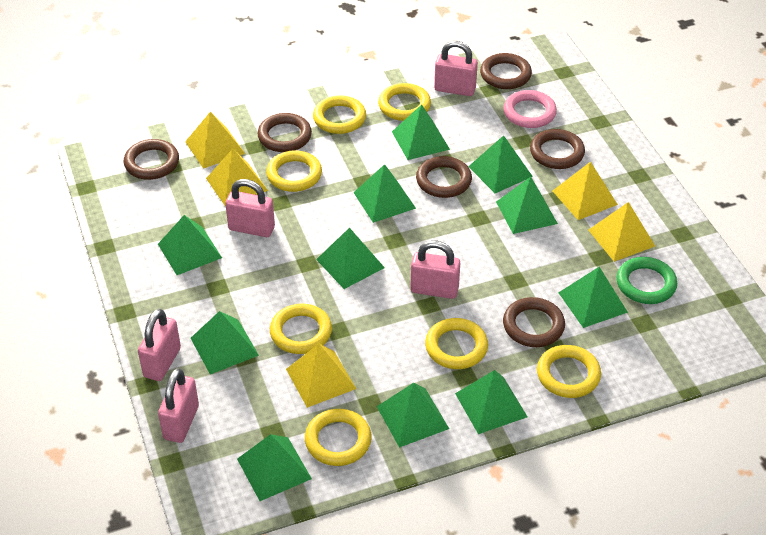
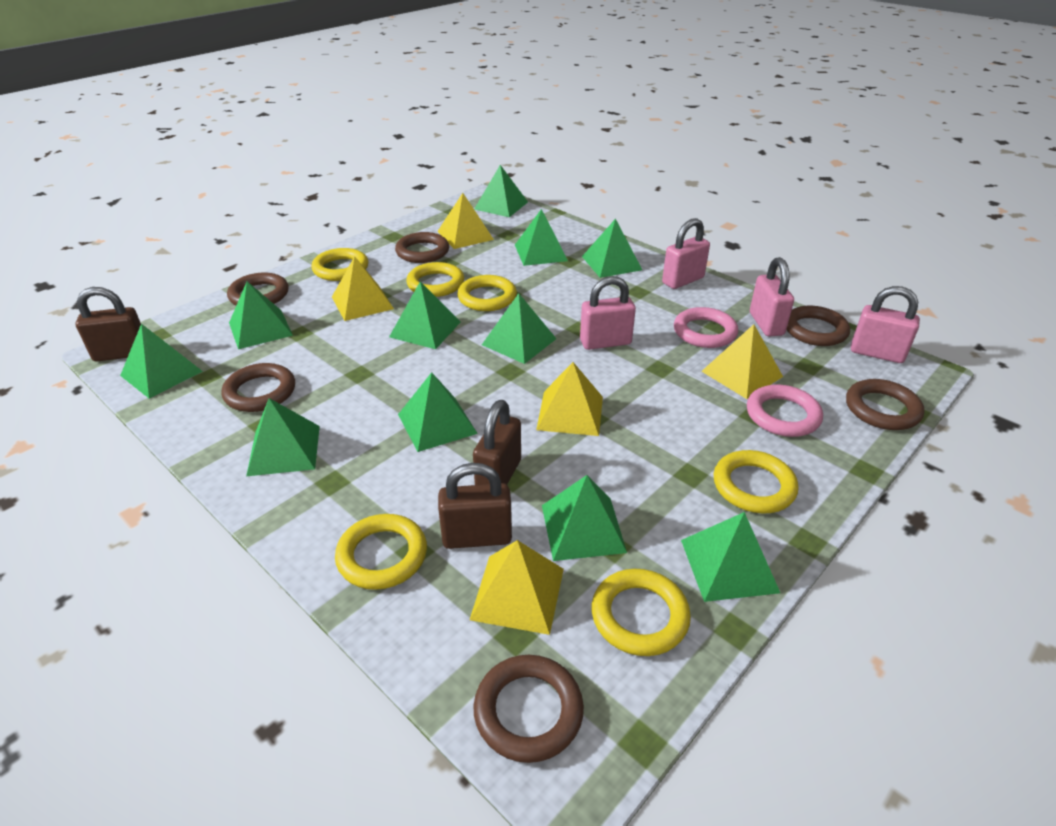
brown padlock: none = 0 -> [75,287,141,362] [438,463,512,549] [473,400,521,485] = 3
green ring: [616,257,677,304] = 1 -> none = 0
pink padlock: [138,309,181,381] [158,368,199,443] [225,179,275,237] [411,241,460,299] [434,41,478,96] = 5 -> [580,276,636,350] [662,218,710,289] [750,257,794,337] [851,286,920,363] = 4
pink ring: [503,90,557,128] = 1 -> [674,307,738,348] [747,384,823,437] = 2
yellow ring: [266,150,322,192] [270,304,332,354] [305,409,371,466] [313,95,366,134] [378,83,431,121] [425,318,488,369] [537,345,601,398] = 7 -> [311,248,368,281] [335,514,427,590] [406,262,464,297] [457,275,517,311] [592,569,691,656] [714,450,798,513] = 6

